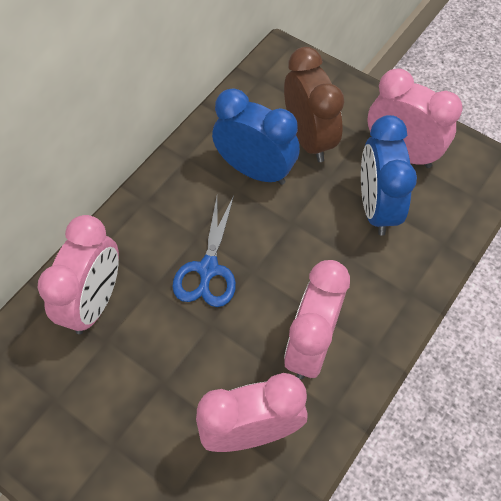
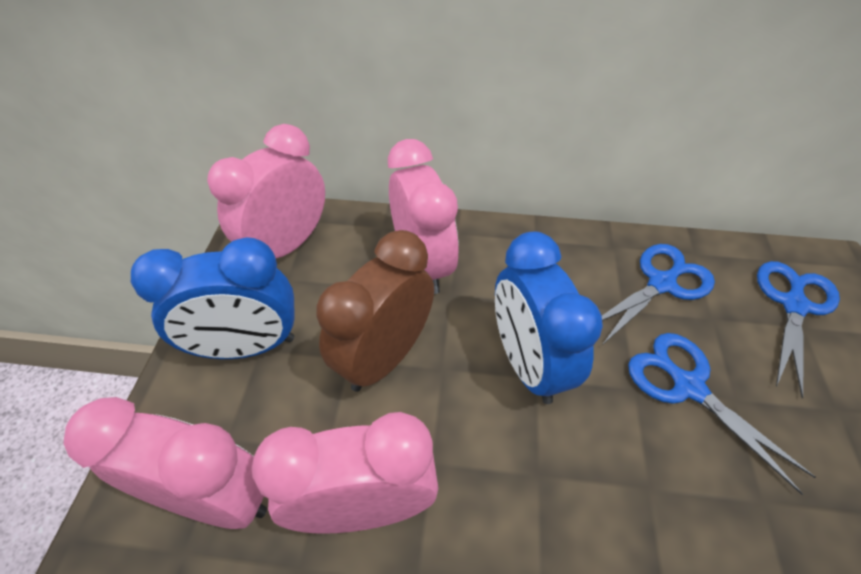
blue scissors: [172,196,236,307] = 1 -> [602,244,715,345] [628,333,816,495] [757,261,840,398] = 3

